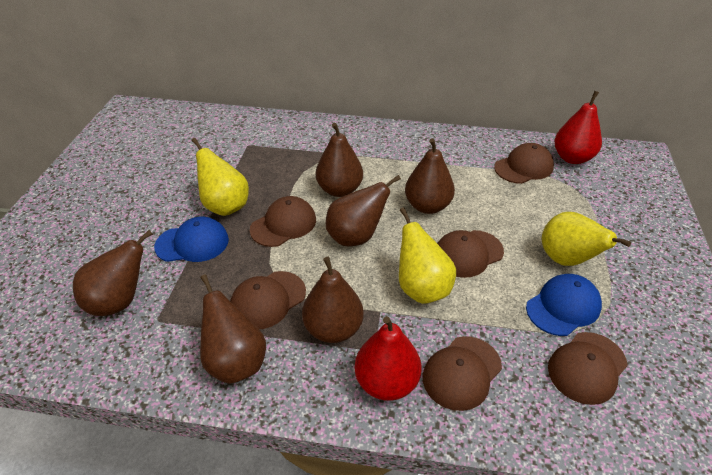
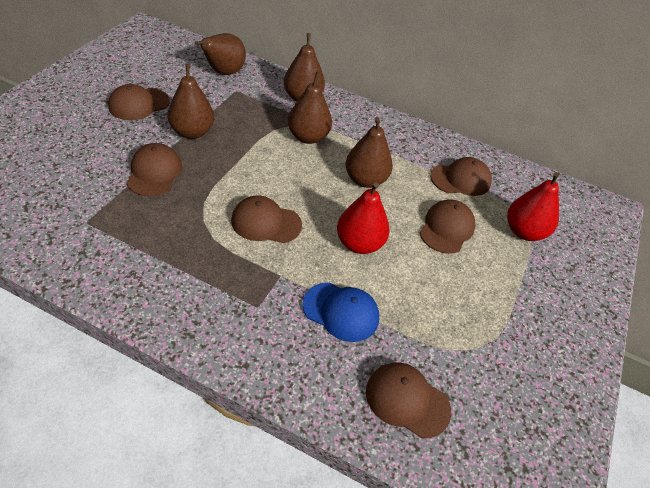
blue cap: [154,216,229,262] [526,274,602,336] = 2 -> [302,282,379,342] = 1
brown pear: [73,230,153,316] [200,274,266,384] [302,257,364,343] [316,123,363,197] [326,175,401,246] [405,138,455,214] = 6 -> [167,63,214,139] [195,33,246,75] [284,33,325,102] [288,71,332,144] [345,117,393,188] = 5
yellow pear: [191,138,249,216] [399,208,456,304] [542,212,631,266] = 3 -> none = 0

